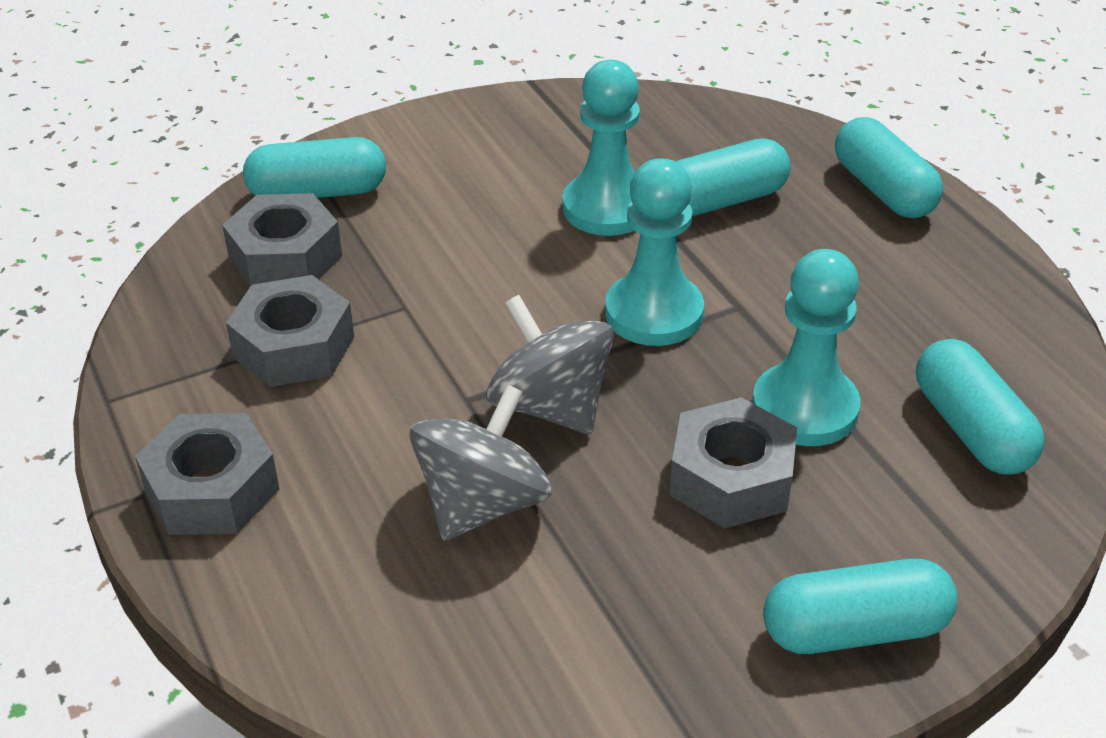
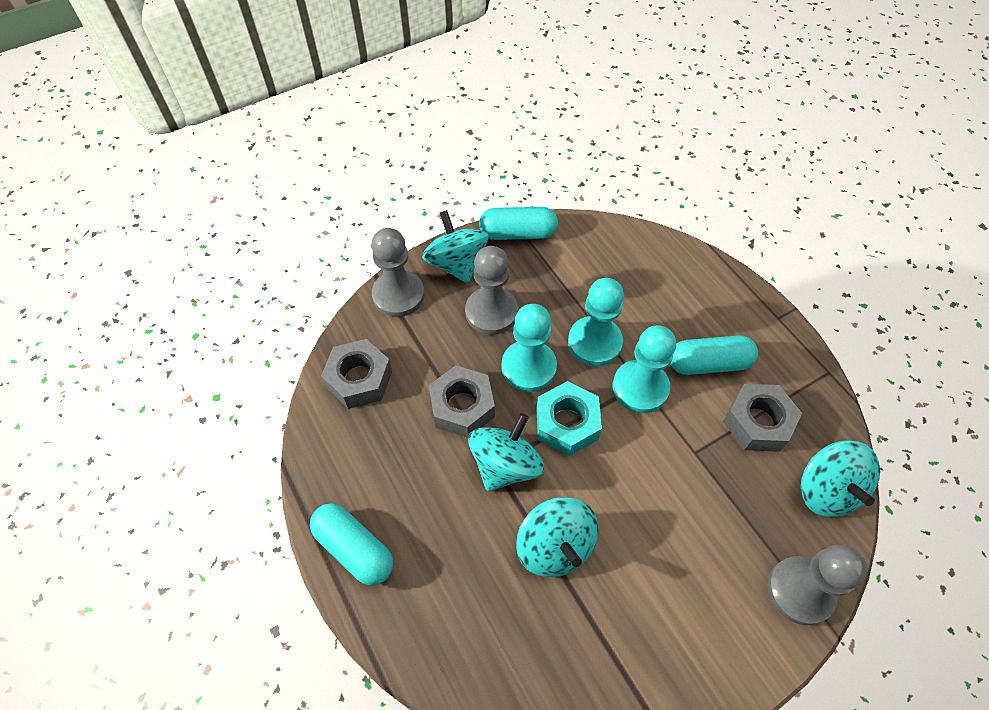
grey nut: [135,413,279,535] [222,193,342,287] [226,275,354,387] [670,397,797,529] = 4 -> [321,339,392,409] [429,365,495,438] [723,384,802,452] = 3
grey pawn: none = 0 -> [371,228,425,317] [465,246,518,335] [768,545,867,625] = 3
grey spinning top: [409,384,552,541] [486,295,614,434] = 2 -> none = 0
turquoise capsule: [243,137,386,198] [676,138,791,216] [763,559,958,654] [835,117,943,218] [916,339,1045,475] = 5 -> [310,503,393,586] [479,207,558,240] [670,335,758,375] = 3
turquoise nut: none = 0 -> [536,381,602,456] = 1
turquoise spinning top: none = 0 -> [422,210,489,283] [468,413,544,492] [516,497,598,577] [801,440,880,517] = 4

